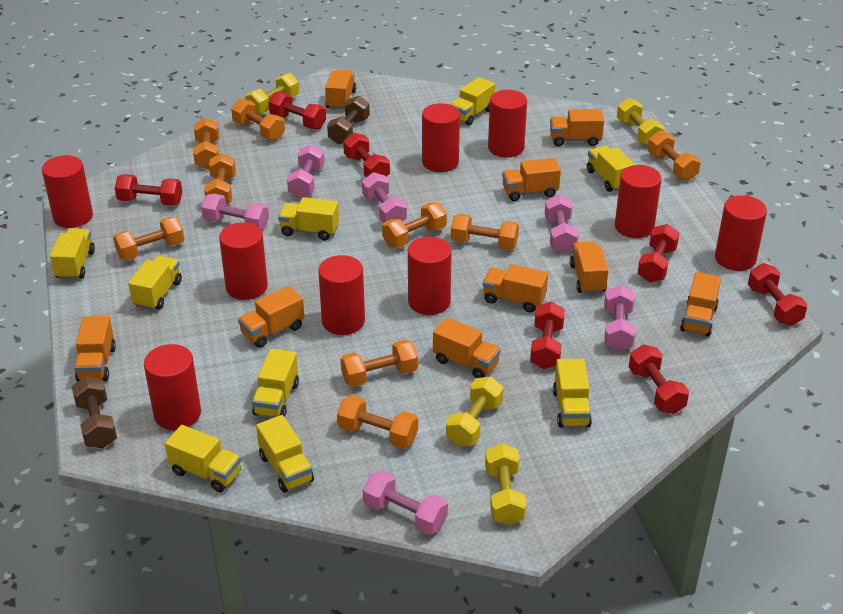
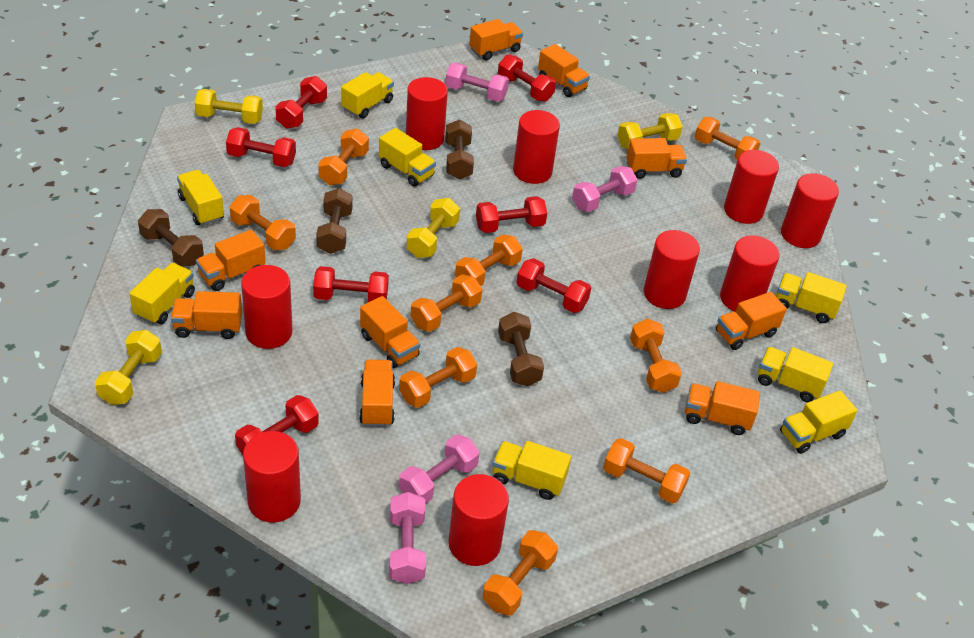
brown dumbbell: [72,376,117,448] [327,96,370,144] = 2 -> [138,209,204,266] [316,188,353,254] [445,120,474,180] [498,312,544,387] = 4
pink dumbbell: [201,194,269,230] [287,144,324,198] [362,172,407,223] [363,470,448,535] [545,195,579,253] [604,285,636,351] = 6 -> [389,492,426,584] [399,435,480,504] [445,63,509,102] [572,166,638,212] = 4
yellow truck: [50,228,95,280] [128,256,182,310] [165,425,241,492] [252,349,299,417] [256,415,314,493] [278,197,339,240] [449,77,495,126] [553,359,592,428] [587,146,635,192] = 9 -> [129,263,195,324] [177,170,224,225] [341,72,394,119] [379,128,436,187] [492,441,571,500] [758,347,833,402] [776,272,847,323] [780,390,858,454] = 8

